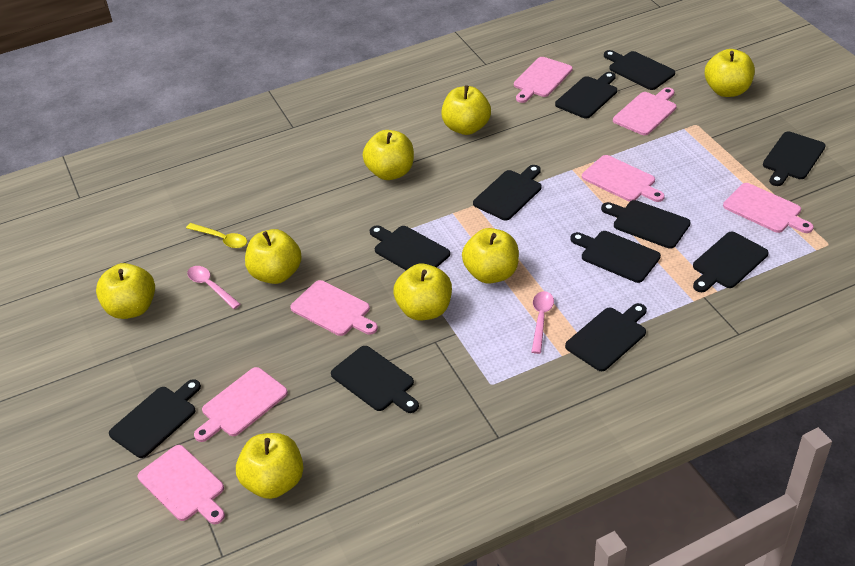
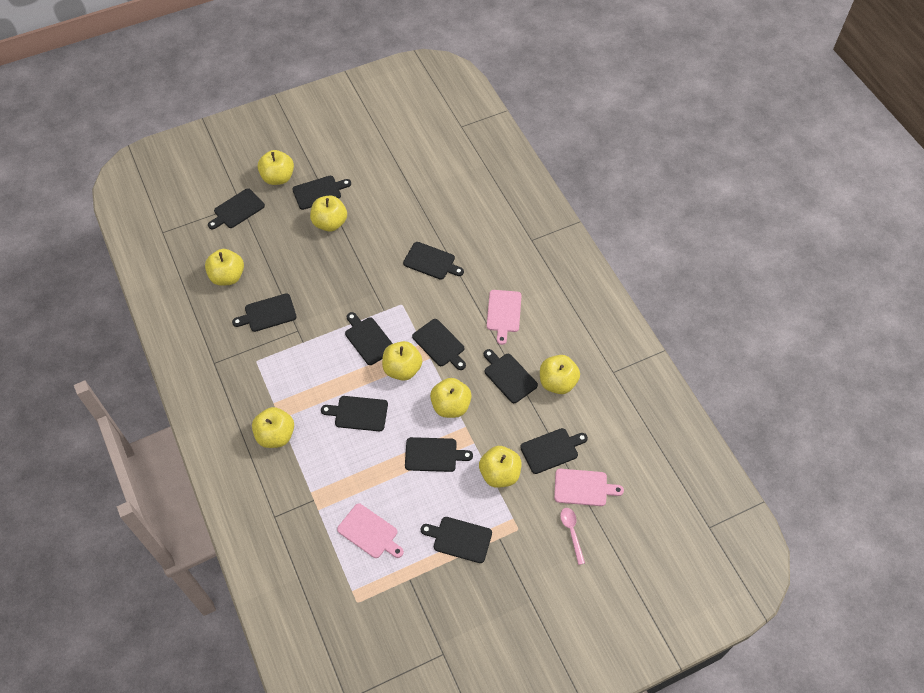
pink cutting board: [138,445,225,524] [194,367,288,442] [290,280,378,336] [514,57,573,103] [582,155,665,202] [613,87,677,135] [723,183,814,233] = 7 -> [337,503,404,558] [487,290,522,345] [554,469,624,506] = 3
pink spoon: [187,266,241,309] [531,291,554,354] = 2 -> [560,508,585,565] = 1
yellow spoon: [186,223,247,248] = 1 -> none = 0

